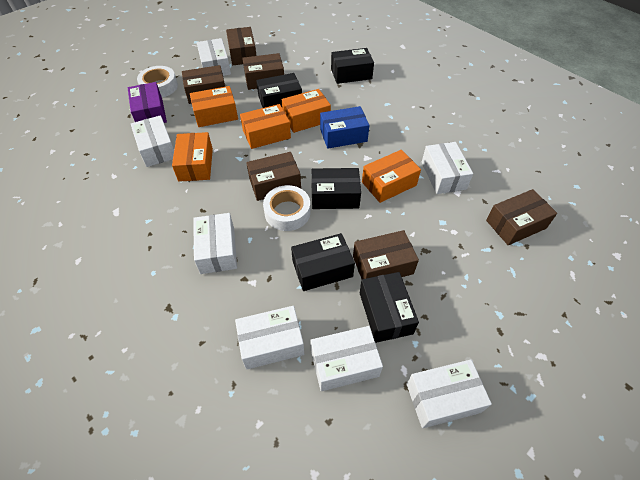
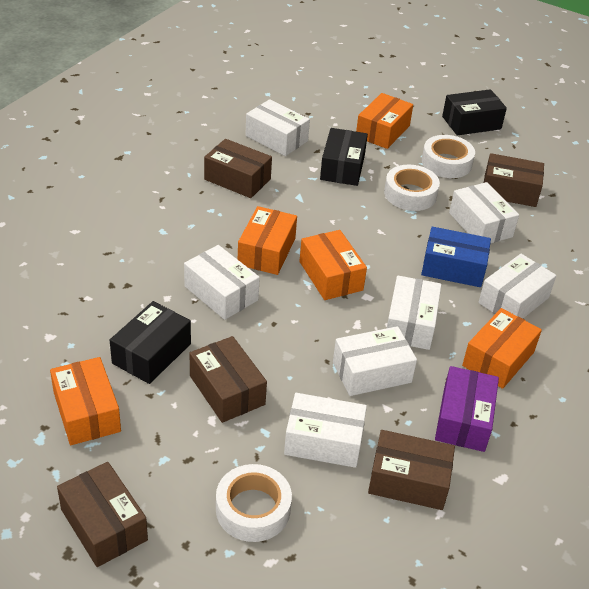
black box: [256,73,302,108] [291,233,355,291] [311,168,361,209] [331,48,374,84] [360,272,419,343] = 5 -> [110,301,191,384] [320,128,368,186] [442,89,507,136] = 3
brown box: [182,65,225,104] [226,27,257,65] [242,53,284,90] [246,152,301,201] [353,230,419,279] [486,189,557,245] = 6 -> [57,462,148,567] [190,336,267,423] [204,139,272,198] [368,430,455,510] [484,153,544,207] = 5
white tape: [137,66,178,98] [263,185,310,231] = 2 -> [216,464,292,542] [384,165,440,211] [422,135,475,178] = 3

